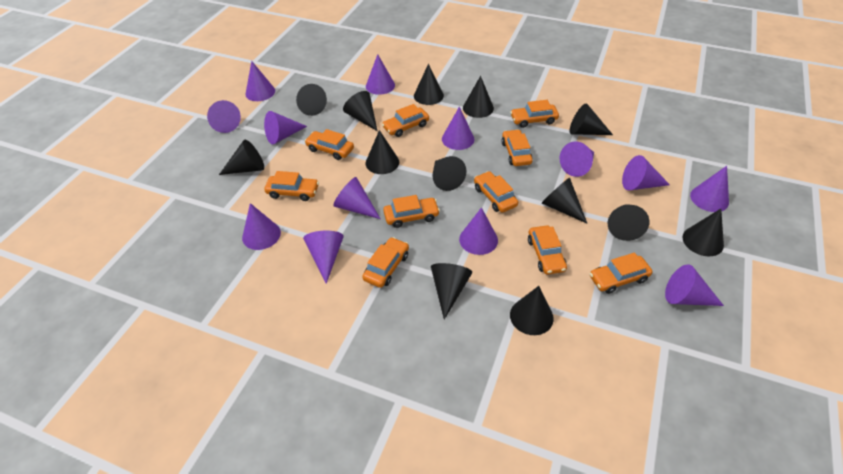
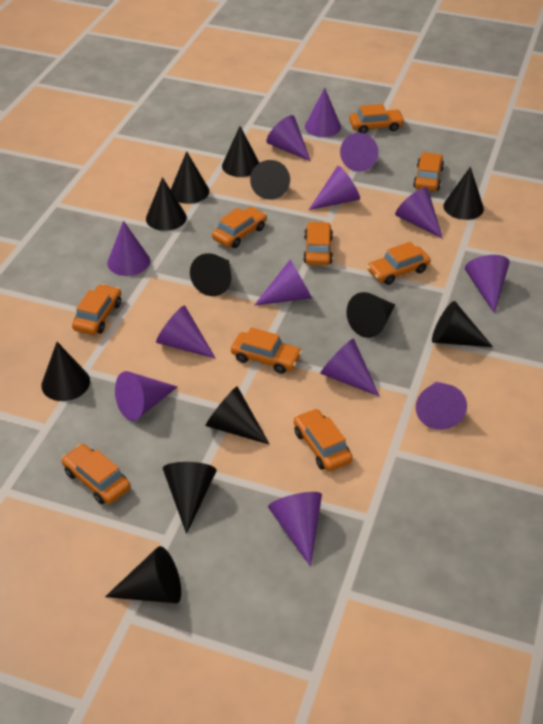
black cone: [219,140,264,175] [296,84,327,116] [343,91,378,131] [365,130,399,174] [414,64,444,105] [431,263,472,320] [433,156,466,191] [463,76,494,118] [510,286,554,335] [542,177,587,223] [570,103,613,135] [608,205,649,241] [682,209,724,256] = 13 -> [41,342,90,401] [105,546,181,603] [146,177,187,231] [163,462,217,534] [171,151,209,204] [190,253,232,296] [205,386,270,445] [222,126,259,177] [250,160,290,200] [346,292,395,338] [432,301,493,347] [443,167,484,220] = 12
orange car: [264,171,319,201] [305,129,354,160] [362,237,409,288] [382,104,429,137] [383,195,440,228] [474,171,518,213] [502,129,533,166] [510,100,559,128] [528,226,567,274] [590,253,653,294] = 10 -> [62,444,131,504] [72,284,121,335] [212,207,267,248] [231,327,302,374] [294,408,353,471] [303,221,333,266] [349,104,405,133] [367,242,430,285] [413,152,444,191] = 9

